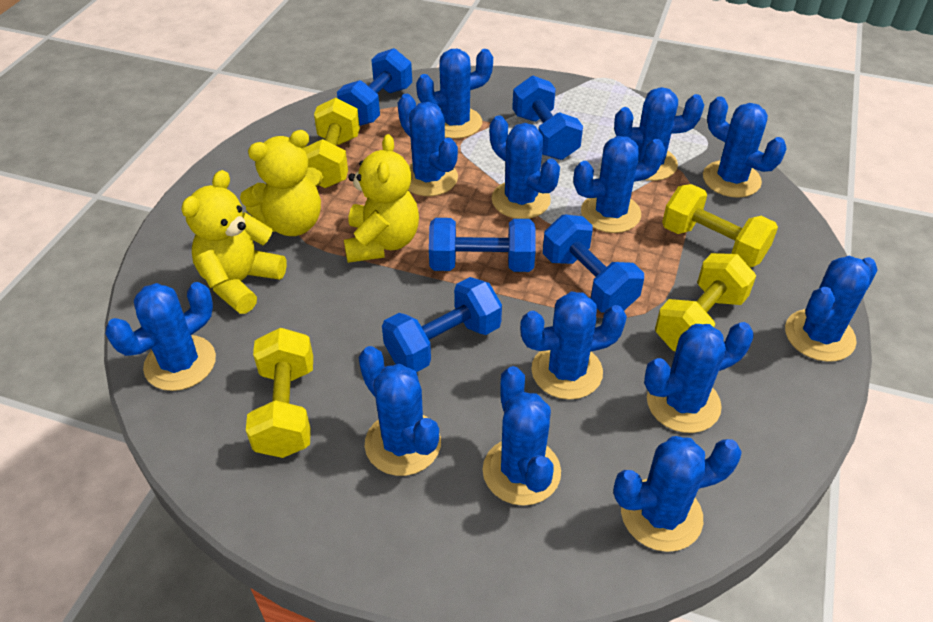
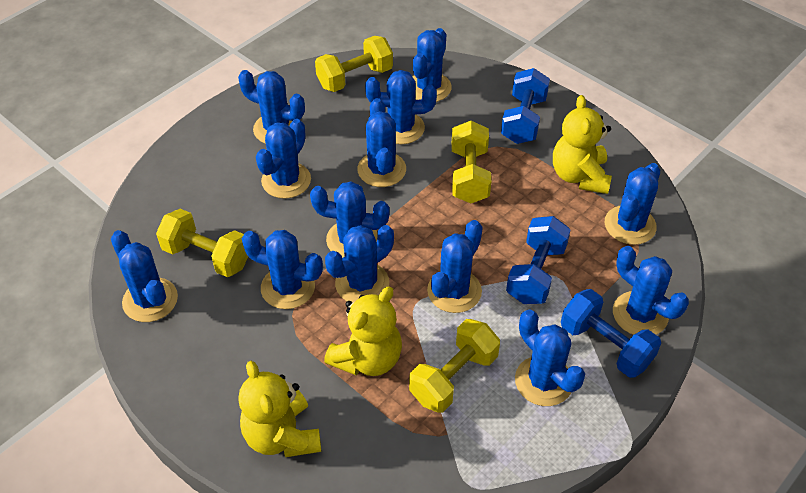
blue dumbbell: [337,48,412,126] [382,277,502,372] [429,218,536,272] [512,75,583,160] [543,215,644,312] = 5 -> [501,68,550,144] [506,216,570,304] [561,289,661,378] = 3

